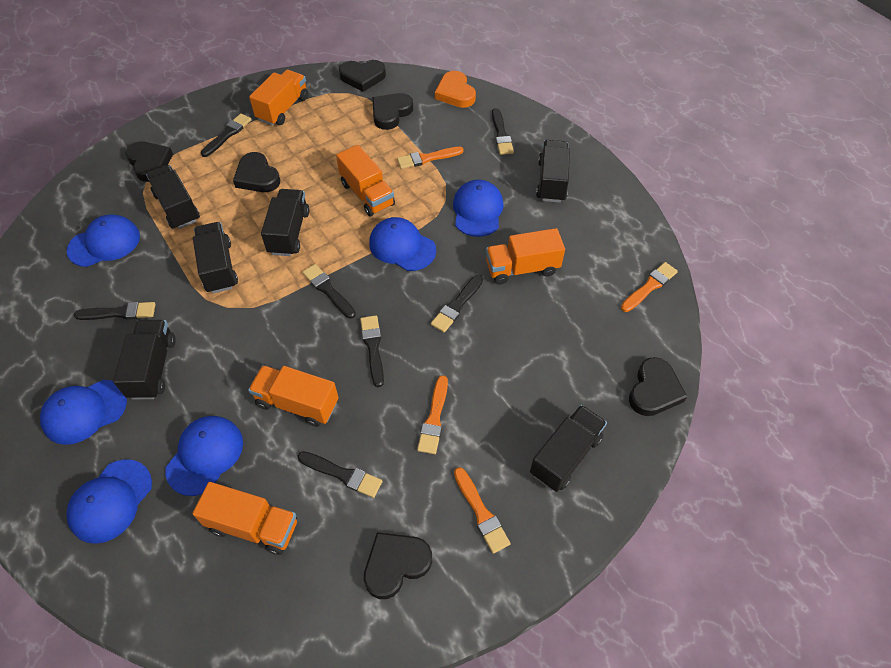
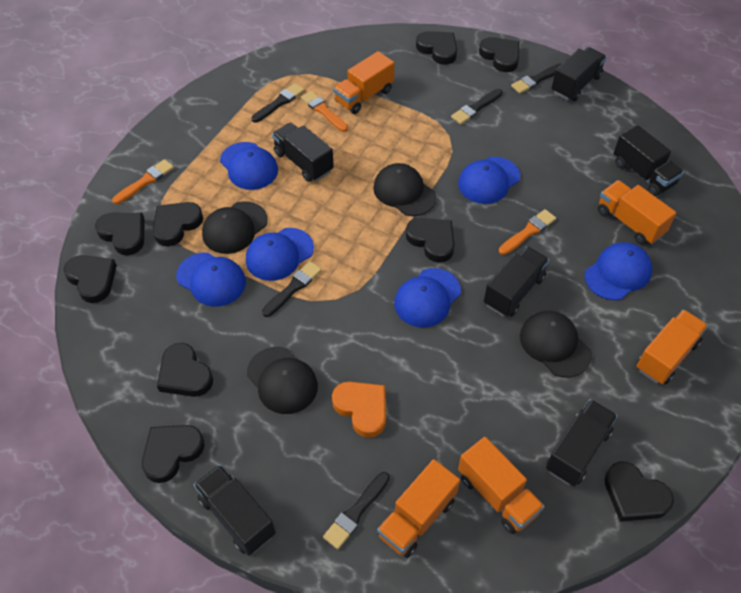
black brush: [73,302,156,320] [201,113,252,157] [298,451,383,498] [302,264,356,318] [360,315,384,387] [431,275,483,332] [492,108,514,155] = 7 -> [252,83,305,122] [262,261,322,317] [323,472,390,549] [451,89,503,125] [511,63,562,94] = 5
black cap: none = 0 -> [202,201,268,254] [247,347,318,414] [373,163,437,216] [520,311,592,378] = 4
black heart: [125,141,173,182] [233,152,280,192] [339,60,386,92] [364,532,432,599] [373,93,413,130] [629,357,687,416] = 6 -> [63,255,117,303] [95,213,145,255] [142,425,205,483] [153,202,203,246] [157,343,213,397] [406,218,454,263] [416,31,457,65] [479,37,519,72] [604,462,674,522] = 9
orange brush: [397,147,464,169] [417,375,448,454] [454,467,511,554] [621,262,678,312] = 4 -> [112,159,174,204] [301,91,348,132] [499,209,556,255] = 3

